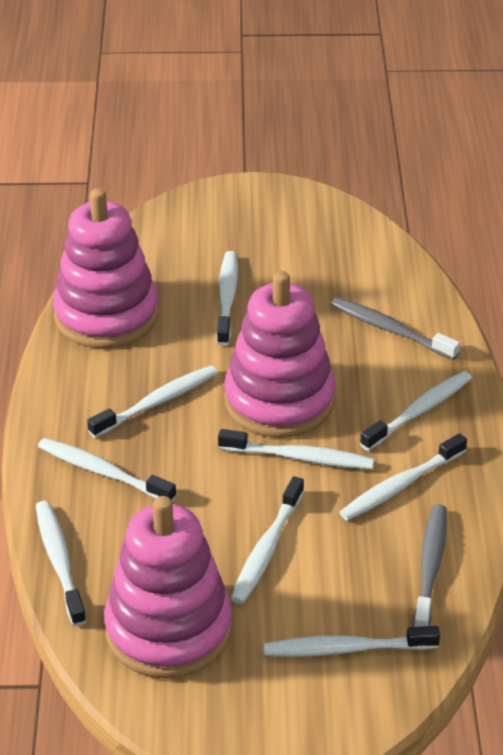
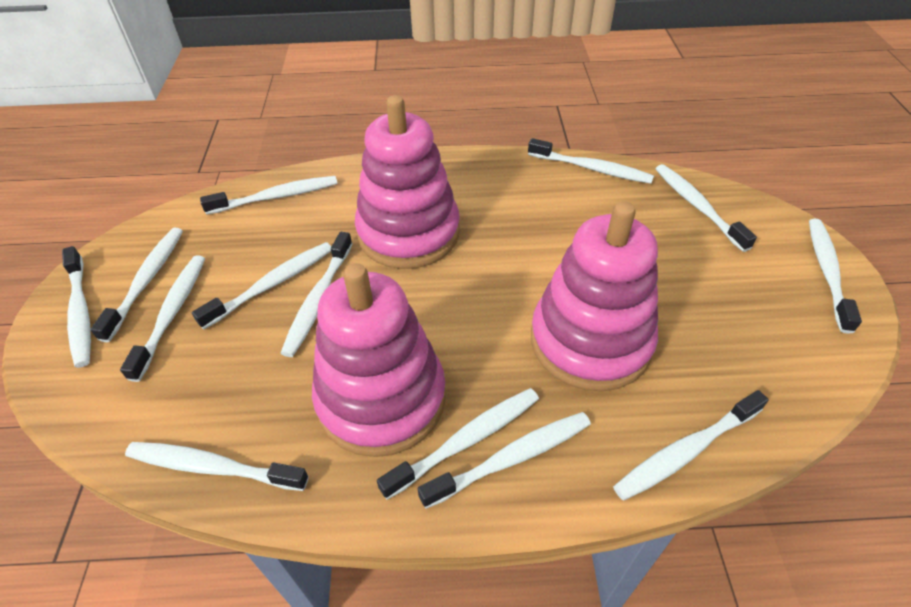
grey toothbrush: [331,297,460,360] [413,504,447,627] = 2 -> none = 0
white toothbrush: [36,501,86,626] [38,438,176,502] [87,366,218,438] [216,251,238,346] [218,429,374,469] [231,476,304,604] [264,626,440,657] [339,433,467,521] [360,371,472,451] = 9 -> [62,246,91,368] [90,228,183,342] [120,255,205,382] [125,442,309,491] [192,242,331,329] [200,176,338,215] [281,232,352,357] [377,388,539,500] [418,412,591,509] [528,138,654,184] [613,390,769,500] [656,164,757,252] [809,219,862,334] = 13

